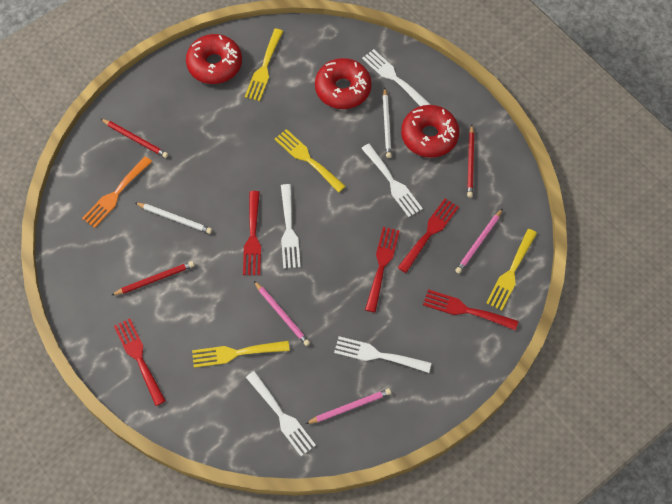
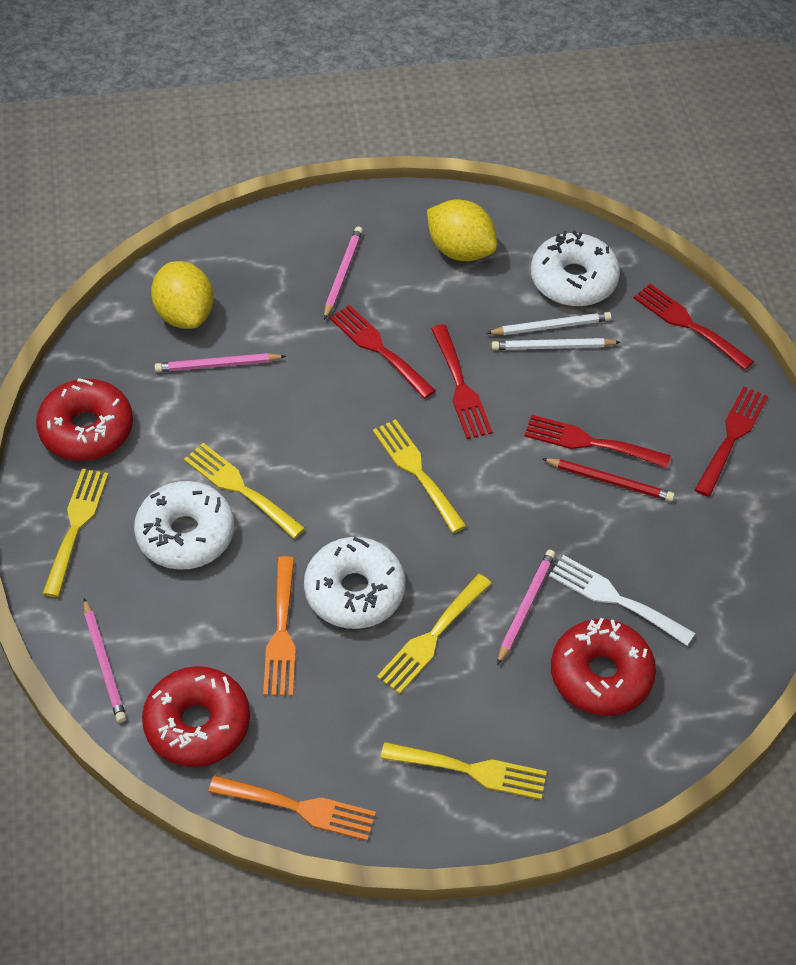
orange fork: [82,156,152,228] = 1 -> [209,775,376,841] [263,556,296,696] = 2
pink pencil: [254,281,310,346] [306,388,391,424] [455,209,503,273] = 3 -> [83,598,126,723] [155,353,286,372] [324,227,363,320] [497,550,555,665] = 4
red pencil: [101,119,168,158] [112,261,194,295] [467,125,474,197] = 3 -> [542,458,675,501] = 1
white donut: none = 0 -> [134,481,234,570] [304,537,405,629] [531,231,620,306] = 3
white fork: [246,371,316,456] [281,184,301,269] [334,336,431,373] [361,144,423,217] [362,49,430,106] = 5 -> [549,555,695,646] = 1
yellow fork: [192,341,290,368] [245,29,283,101] [275,129,346,193] [486,229,537,311] = 4 -> [42,469,109,597] [184,443,305,539] [373,419,467,533] [377,574,492,694] [380,742,547,800] = 5
yellow lemon: none = 0 -> [151,261,214,329] [427,200,497,261] = 2

